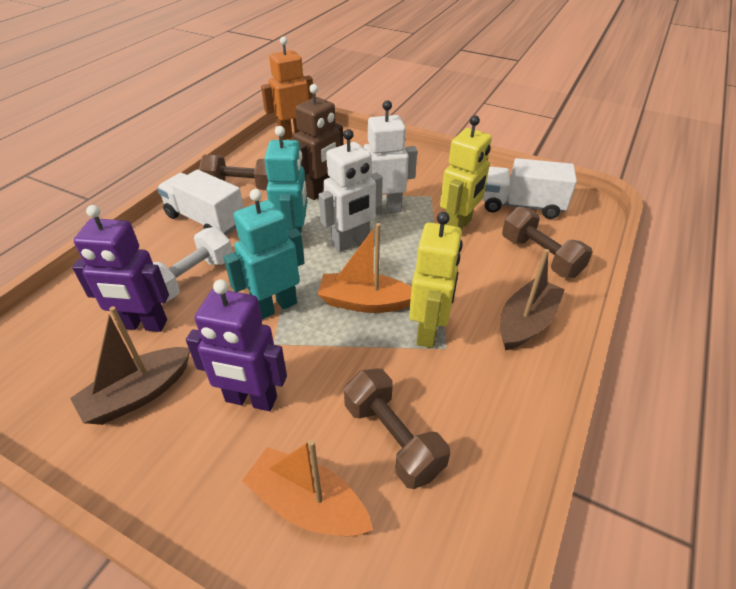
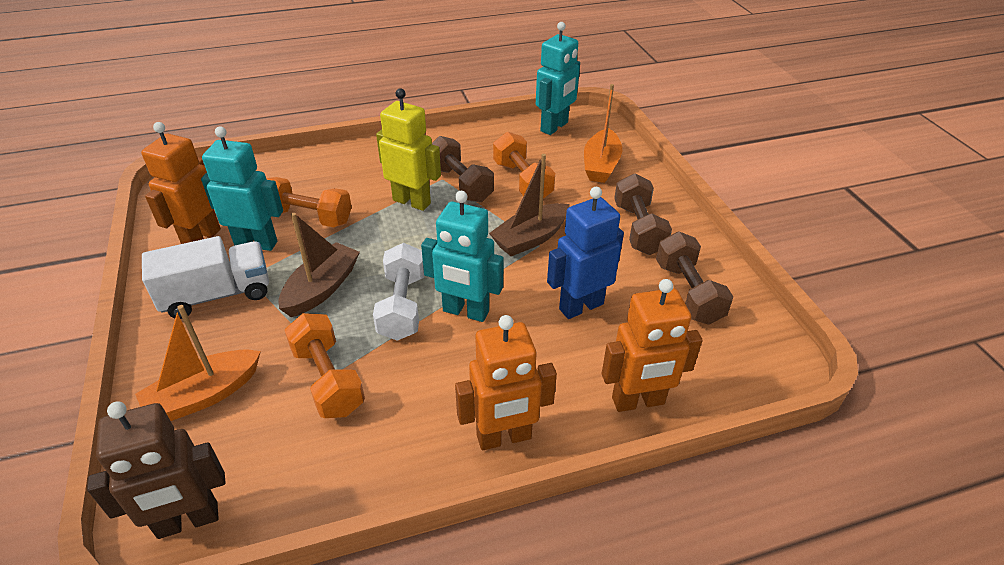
blue robot: none = 0 -> [547,187,624,319] = 1
orange dumbbell: none = 0 -> [266,177,352,227] [284,313,365,418] [493,132,555,199] = 3
orange robot: [261,37,313,140] = 1 -> [141,122,221,244] [455,315,557,450] [602,279,703,412] = 3
purple robot: [72,205,169,332] [186,279,287,411] = 2 -> none = 0
turquoise robot: [223,189,305,320] [264,126,307,233] = 2 -> [201,126,283,251] [421,191,504,322] [536,22,580,135] = 3
white robot: [319,129,383,252] [363,100,417,215] = 2 -> none = 0
white truck: [157,169,244,236] [483,158,577,219] = 2 -> [142,236,269,319] = 1
yellow robot: [409,212,463,348] [440,115,492,231] = 2 -> [376,88,441,211] = 1

